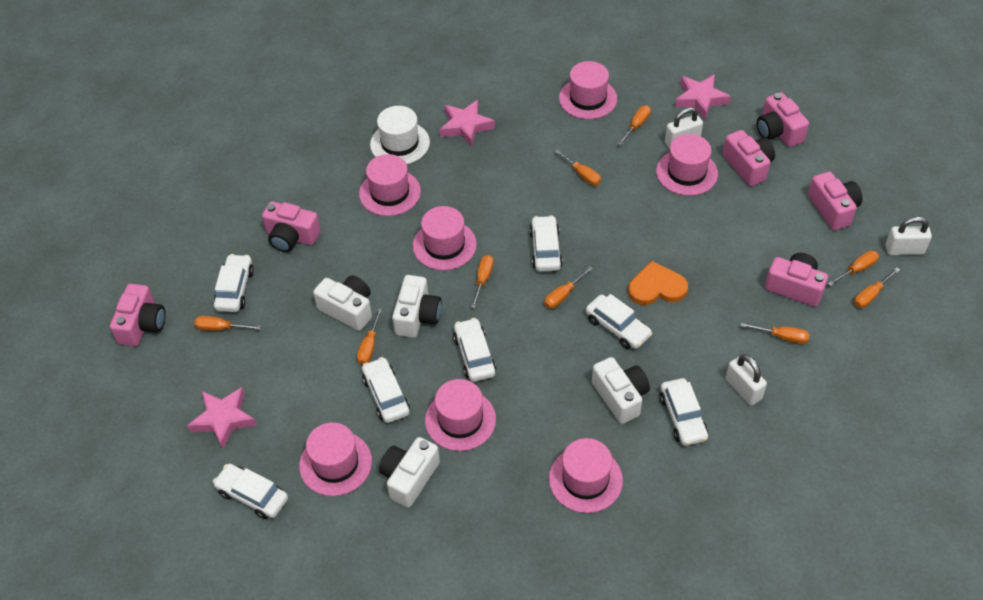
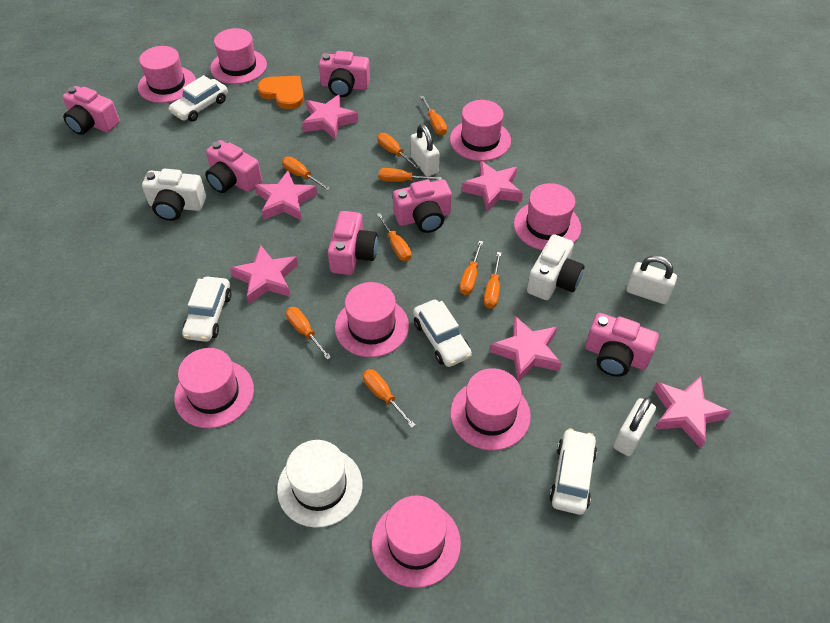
pink hat: [299,422,372,496] [359,154,421,216] [413,206,477,270] [425,379,496,451] [549,438,623,513] [559,61,617,119] [656,134,718,196] = 7 -> [138,46,196,103] [174,348,254,428] [210,28,267,84] [335,282,409,357] [372,495,461,588] [450,100,511,161] [450,368,531,450] [514,183,581,250] = 8
pink star: [187,387,257,449] [440,100,495,147] [675,74,731,119] = 3 -> [230,245,298,304] [255,171,317,220] [302,94,358,140] [462,161,523,212] [490,316,562,382] [653,376,731,448] = 6
white camera: [313,275,372,331] [379,437,440,508] [392,275,442,338] [592,357,650,424] = 4 -> [142,169,206,221] [527,234,584,300] = 2
white car: [213,254,254,312] [213,464,288,519] [362,357,410,423] [453,318,496,382] [530,215,563,272] [586,294,652,349] [660,378,708,446] = 7 -> [168,75,228,122] [182,277,232,342] [413,300,472,367] [549,428,597,515] = 4

